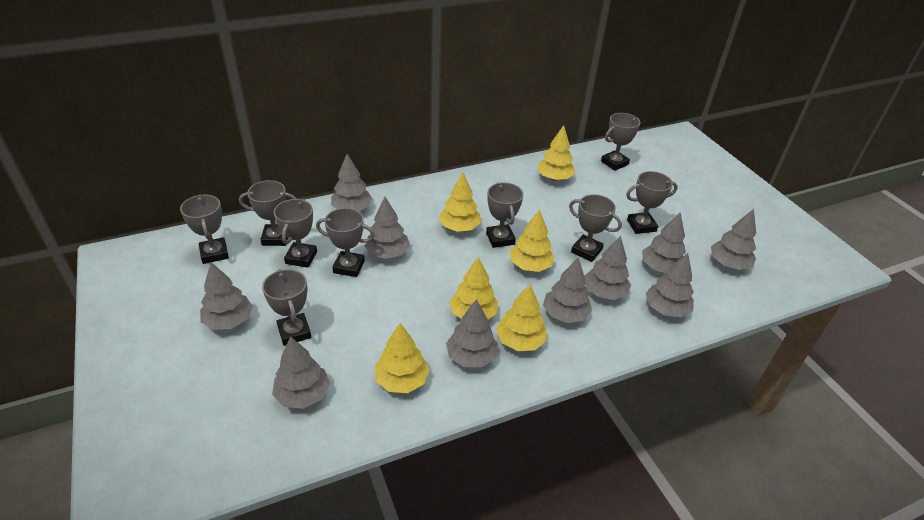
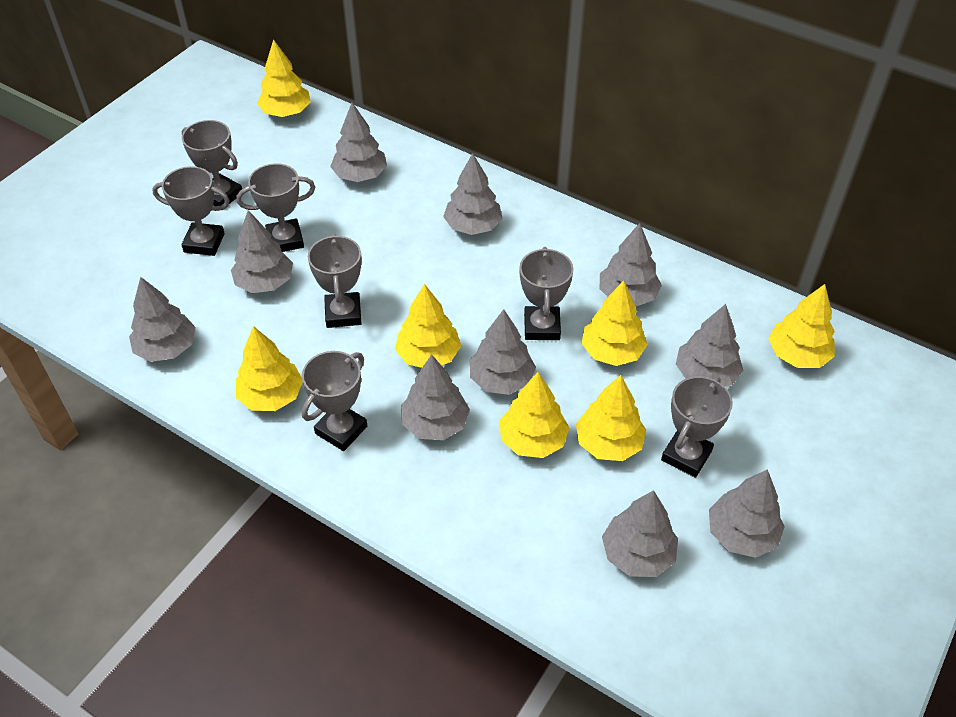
grey trophy: [180,195,229,264] [239,180,297,246] [262,269,311,346] [274,199,317,268] [316,208,375,277] [486,182,523,248] [569,194,622,262] [601,113,640,171] [626,171,678,234] = 9 -> [152,166,230,256] [182,120,242,206] [236,163,315,252] [302,351,367,451] [308,234,362,328] [520,247,573,340] [661,376,733,478] = 7
yellow tree: [375,323,429,393] [439,172,481,232] [450,257,498,319] [496,284,547,351] [510,209,555,272] [537,125,575,181] = 6 -> [236,326,303,411] [257,39,311,117] [395,284,461,368] [500,372,569,458] [576,375,646,461] [582,281,647,366] [768,284,835,368] = 7

